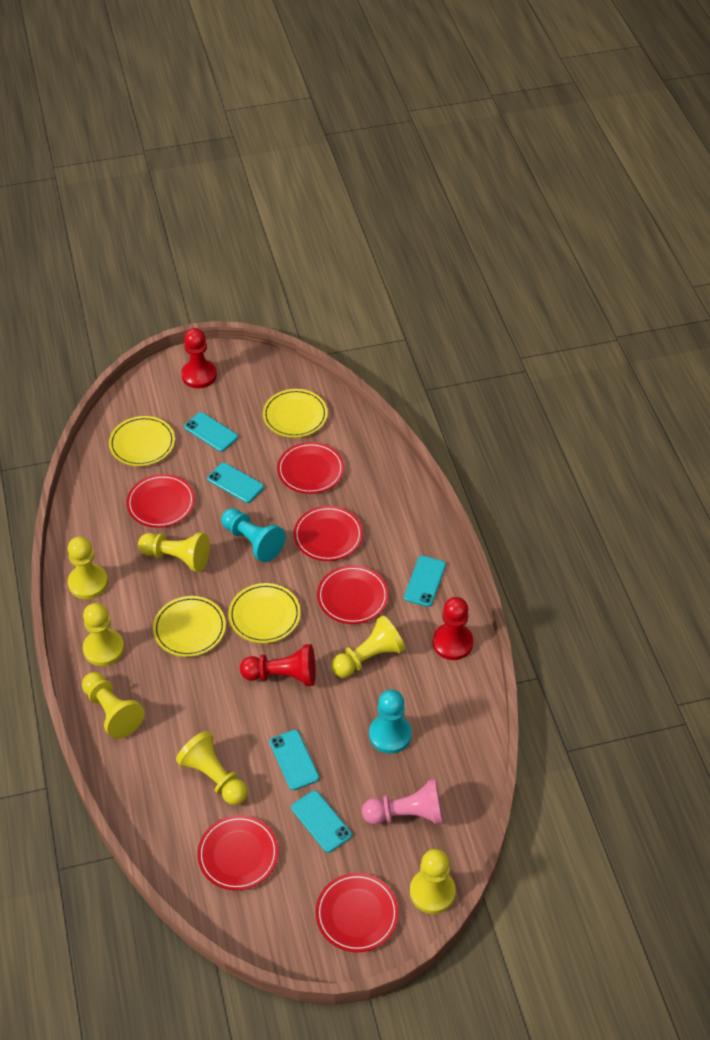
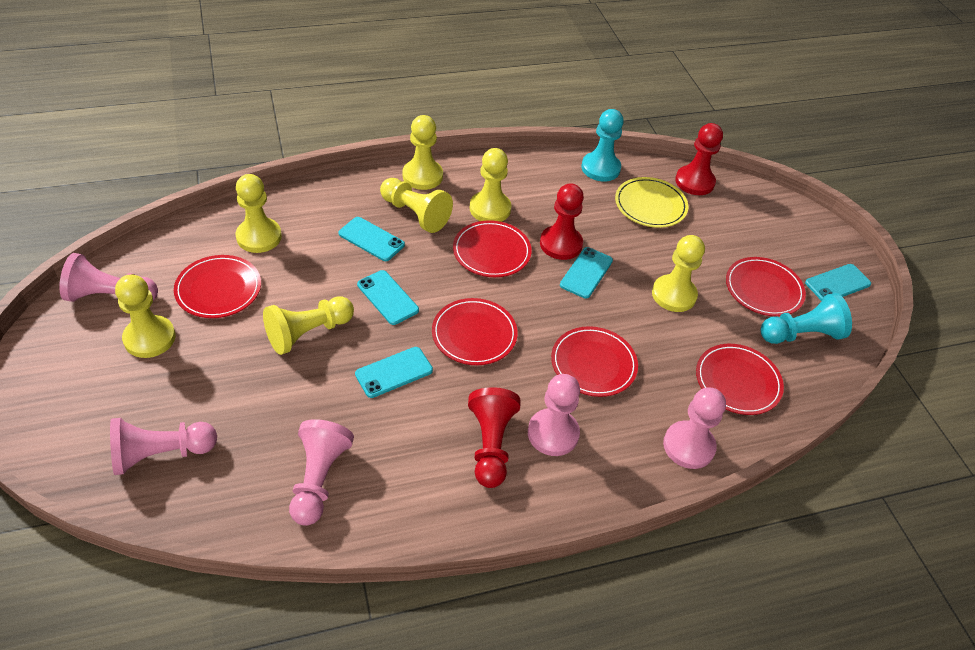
pink pawn: [362,779,443,825] = 1 -> [59,253,158,302] [110,418,217,475] [289,419,354,526] [528,374,580,456] [663,388,726,469] = 5
yellow plate: [109,416,175,466] [153,596,226,657] [228,583,301,643] [263,389,328,438] = 4 -> [615,177,688,228] = 1

